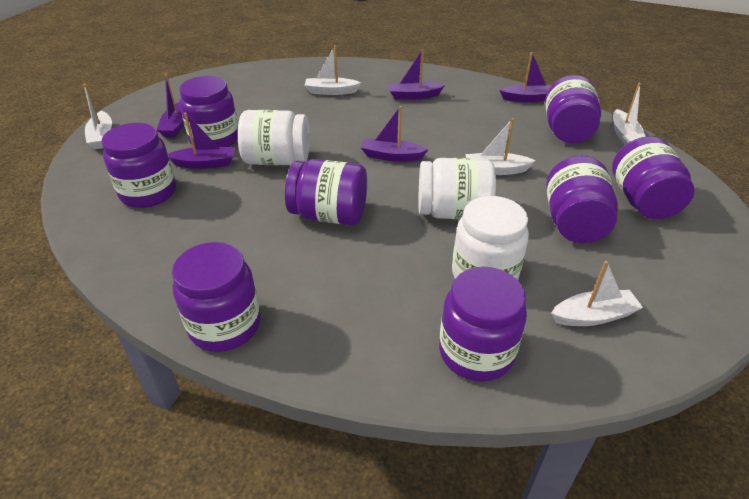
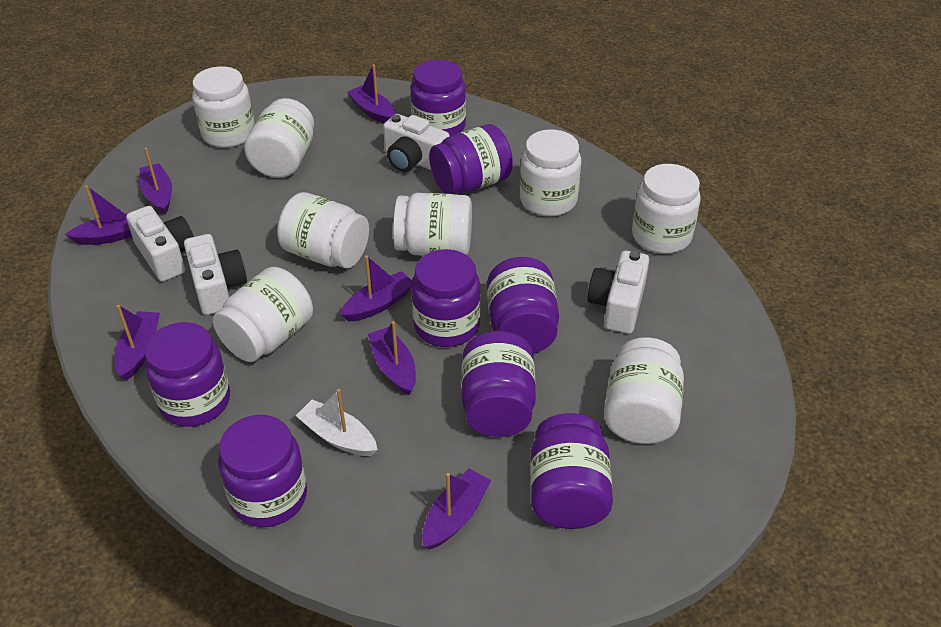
purple boat: [157,74,184,138] [168,113,235,169] [361,106,428,162] [388,49,445,100] [500,52,552,102] = 5 -> [65,185,132,245] [115,305,160,380] [140,148,172,215] [340,255,412,322] [347,64,396,123] [368,321,416,395] [422,468,491,549] = 7
white boat: [83,84,112,149] [304,45,361,95] [466,118,536,175] [551,261,643,326] [613,83,646,145] = 5 -> [296,389,378,456] = 1
white camera: none = 0 -> [126,206,194,282] [184,234,247,315] [383,114,450,172] [588,250,650,334] = 4
white jar: [238,110,309,165] [419,158,496,219] [452,196,529,280] = 3 -> [192,66,255,148] [213,267,313,362] [244,98,314,178] [277,192,369,269] [393,193,472,256] [520,129,582,217] [604,337,684,444] [632,164,701,254] = 8

